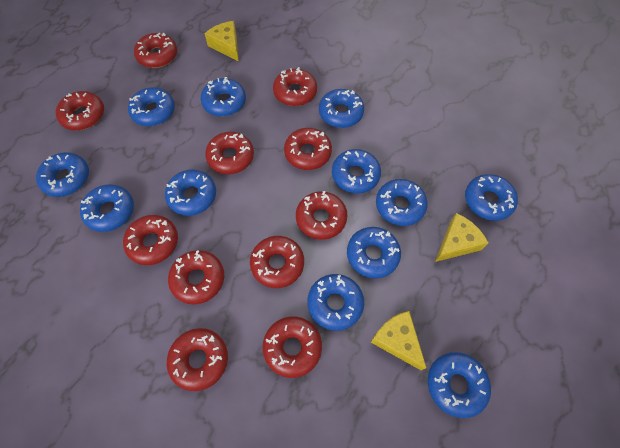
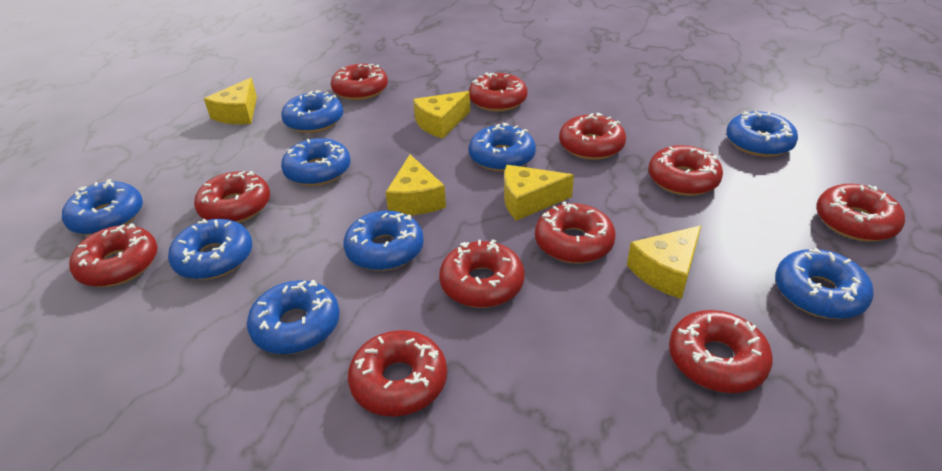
blue donut: [36,152,89,197] [80,184,134,232] [128,87,175,126] [165,170,216,216] [201,77,246,116] [307,274,364,331] [319,89,364,128] [332,149,381,194] [347,227,401,279] [376,179,428,226] [428,352,491,418] [465,174,518,221] = 12 -> [62,179,143,235] [168,219,252,280] [247,280,340,354] [281,90,344,133] [281,138,351,186] [343,210,424,271] [469,123,536,171] [726,111,798,157] [775,247,874,319] = 9
yellow cheese: [204,21,239,61] [371,311,426,370] [435,213,488,262] = 3 -> [204,78,257,124] [386,155,446,215] [413,91,470,139] [504,165,574,221] [627,226,701,299] = 5

